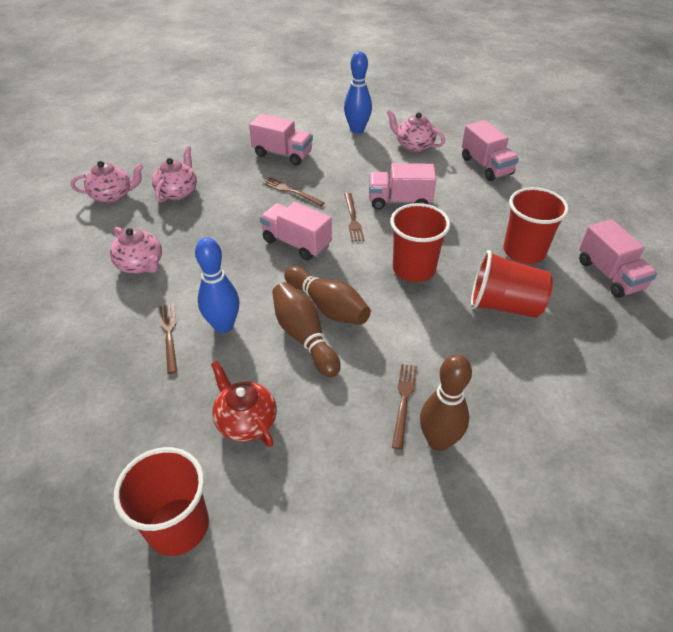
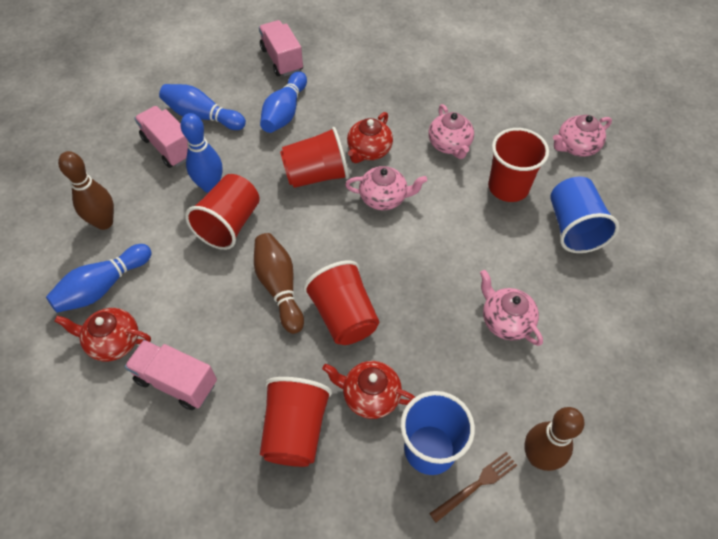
blue bowling pin: [195,237,239,333] [344,51,372,134] = 2 -> [46,244,152,313] [159,84,246,130] [181,113,222,193] [260,71,307,133] = 4
blue cup: none = 0 -> [400,391,475,475] [550,176,619,253] = 2
brown fork: [159,304,177,374] [263,177,325,206] [344,193,364,242] [392,364,417,450] = 4 -> [429,452,517,522] = 1
pink truck: [249,114,313,165] [260,202,332,260] [369,163,436,210] [462,120,519,181] [579,219,657,298] = 5 -> [125,340,217,410] [134,106,188,168] [259,20,303,76] = 3
red cup: [114,447,209,556] [390,203,450,282] [471,250,553,318] [503,187,569,264] = 4 -> [185,174,260,250] [260,377,332,467] [280,127,349,188] [303,260,379,345] [488,128,549,202] = 5
red teapot: [211,361,277,447] = 1 -> [54,308,151,362] [322,361,415,419] [347,112,393,163] = 3

